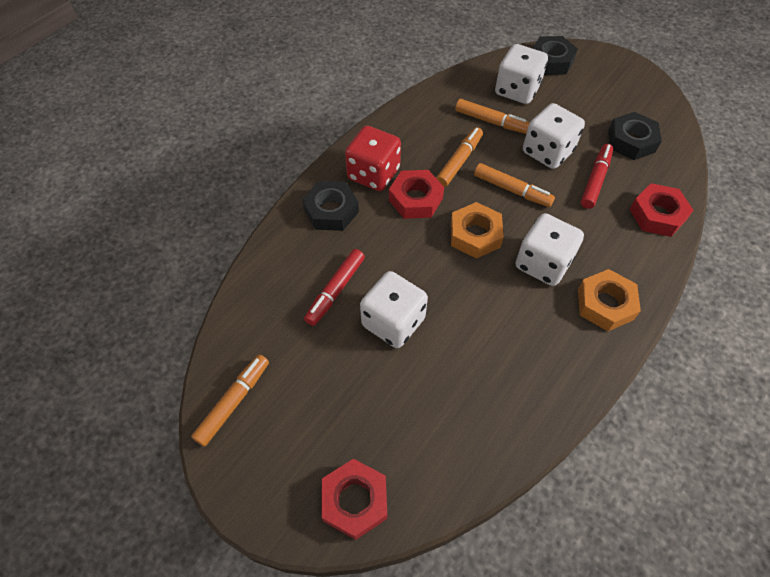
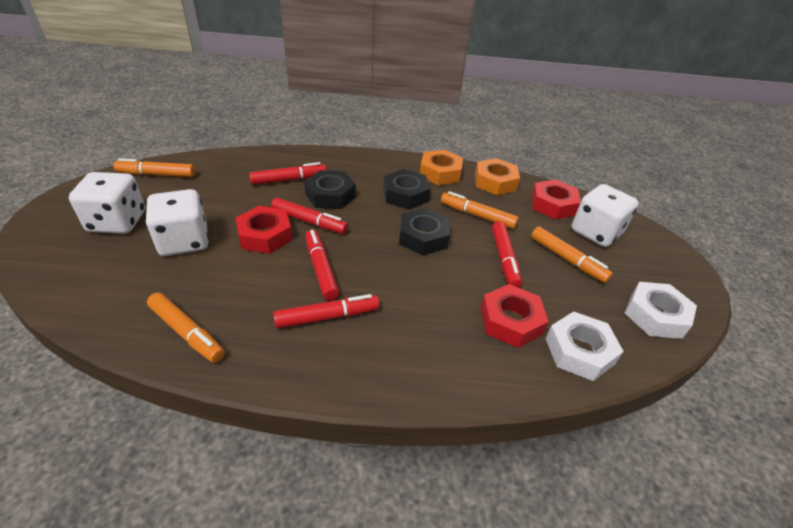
red dice: [345,126,401,191] = 1 -> none = 0
red marker: [304,249,365,326] [581,144,613,209] = 2 -> [249,162,326,185] [271,198,348,234] [273,294,379,329] [305,230,339,300] [492,221,522,288] = 5
white dice: [360,271,428,348] [495,44,548,104] [516,213,584,286] [523,103,585,169] = 4 -> [69,172,145,234] [146,189,209,256] [571,184,639,247] = 3
white nut: none = 0 -> [546,311,624,381] [625,282,697,339] = 2

